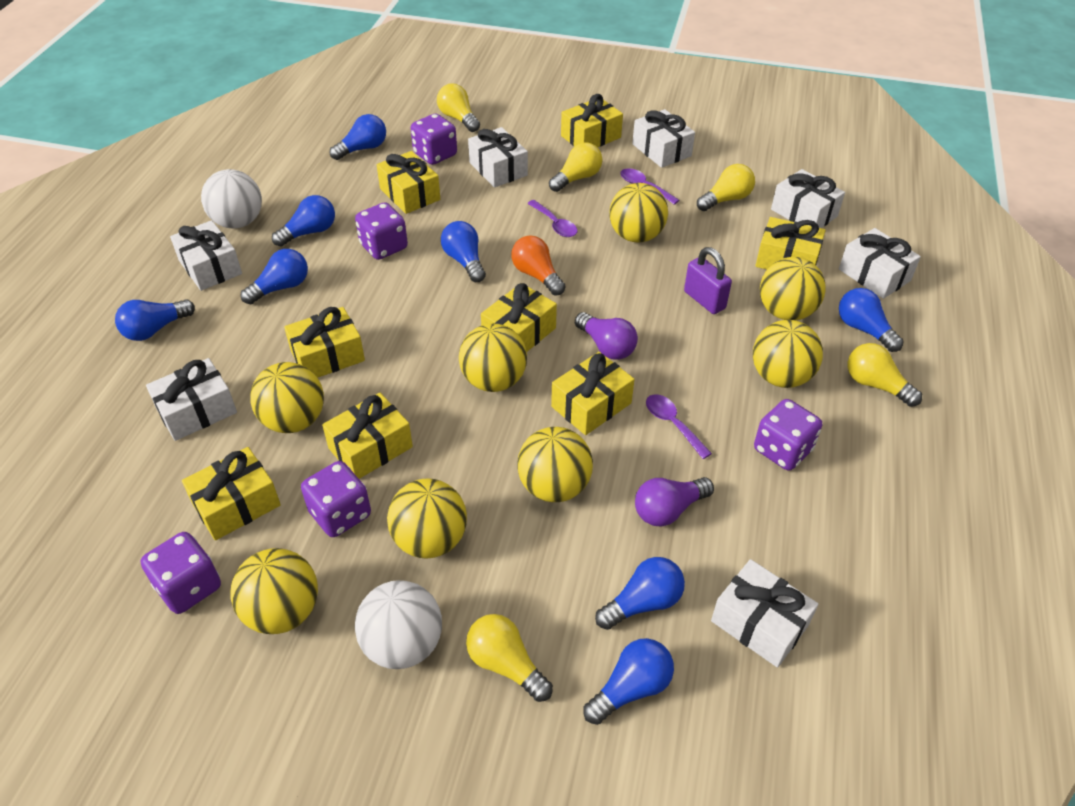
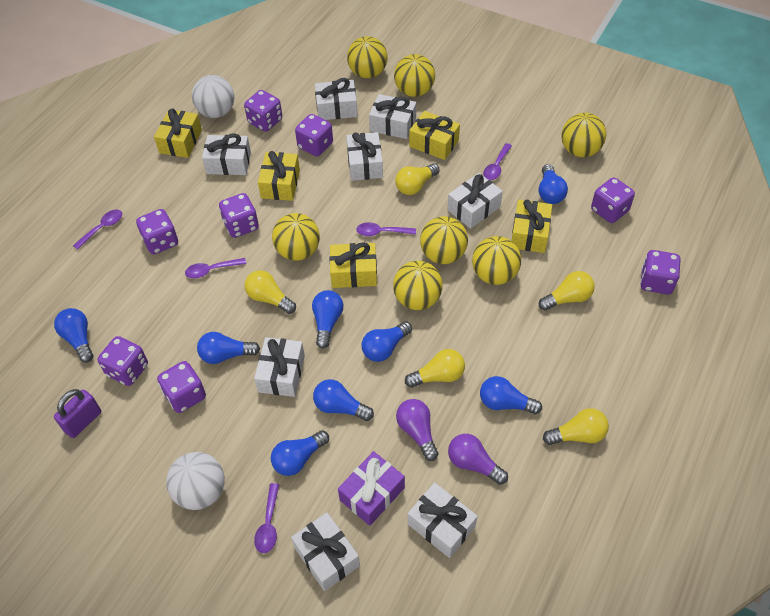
orange light bulb: [511,236,566,295] = 1 -> none = 0
purple dice: [141,532,221,614] [301,461,371,537] [355,202,408,260] [411,114,457,165] [754,399,822,471] = 5 -> [98,336,148,386] [136,209,178,254] [157,361,206,413] [219,193,259,238] [244,90,282,132] [295,114,333,156] [591,177,635,223] [640,250,681,295] = 8
purple gift: none = 0 -> [338,451,405,526] = 1
purple spoon: [527,200,577,237] [620,168,679,205] [646,394,712,459] = 3 -> [73,210,122,250] [185,258,246,278] [254,483,279,553] [356,222,416,236] [483,143,512,180] = 5
white gift: [146,358,237,441] [170,220,242,291] [468,127,528,188] [632,109,695,168] [711,559,818,668] [771,169,845,228] [839,228,921,299] = 7 -> [202,133,251,175] [254,337,305,397] [291,513,360,591] [315,78,358,120] [346,132,383,181] [369,94,416,139] [408,483,477,558] [447,173,503,229] = 8
yellow ball: [230,548,318,634] [250,362,324,433] [387,478,467,559] [459,323,527,392] [517,427,593,502] [609,183,668,243] [753,320,823,388] [760,257,826,321] = 8 -> [272,213,320,261] [347,36,388,78] [393,261,443,310] [394,54,435,97] [420,216,468,264] [472,236,521,285] [561,113,606,157] = 7
yellow gift: [182,447,281,540] [284,307,365,378] [322,393,413,479] [377,151,440,214] [481,283,557,352] [551,352,635,435] [561,94,623,147] [755,217,826,270] = 8 -> [154,108,202,158] [258,151,300,201] [329,242,377,288] [409,111,460,160] [511,200,552,253] = 5

